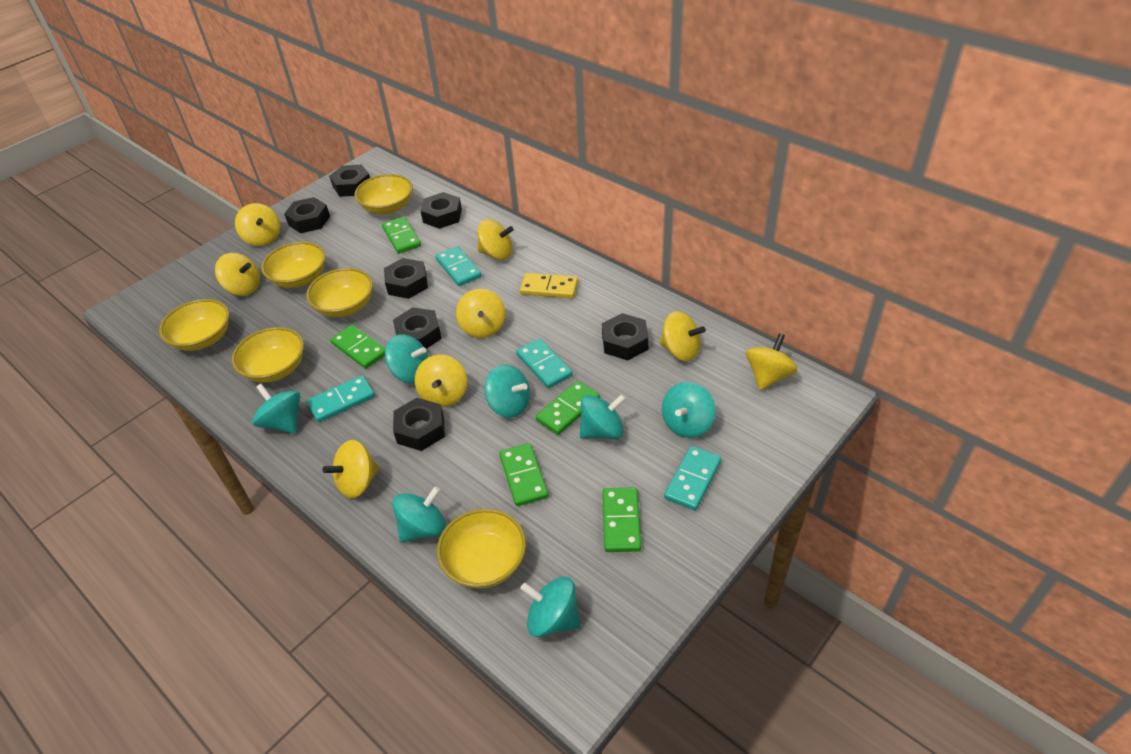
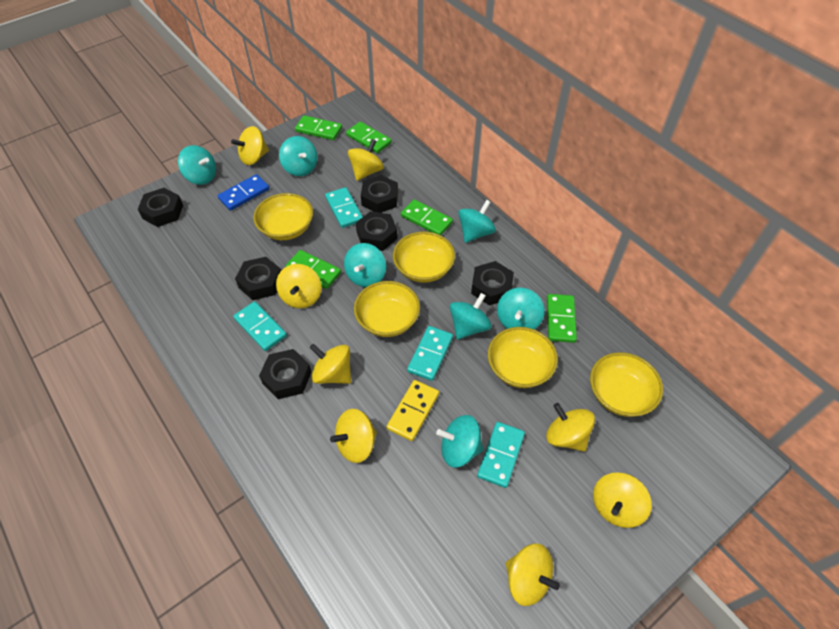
black nut: [284,197,330,233] [329,165,370,197] [384,258,428,299] [393,307,442,349] [393,398,445,451] [421,192,462,229] [602,313,649,360] = 7 -> [138,188,183,227] [235,257,281,300] [259,349,311,399] [356,211,398,251] [361,175,398,213] [471,261,514,306] = 6
blue domino: none = 0 -> [218,174,270,211] = 1
yellow bowl: [159,299,229,351] [232,327,304,383] [261,242,326,288] [306,268,373,317] [355,174,413,214] [437,508,526,589] = 6 -> [253,193,313,240] [354,281,420,337] [393,232,455,283] [488,327,558,388] [590,352,663,417] = 5

